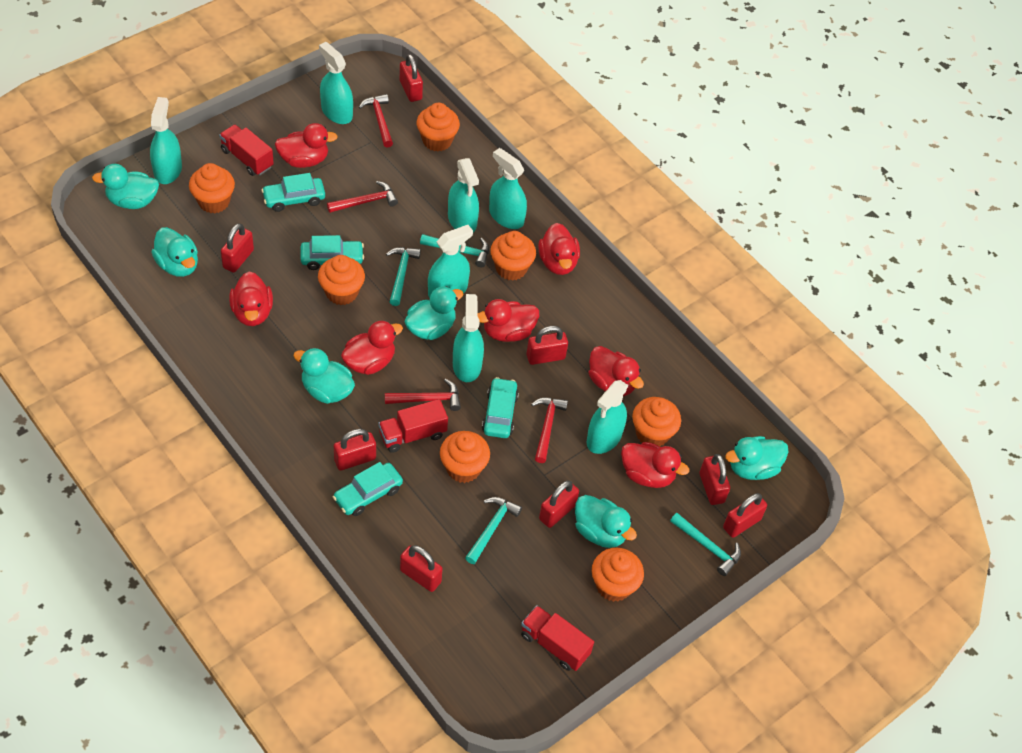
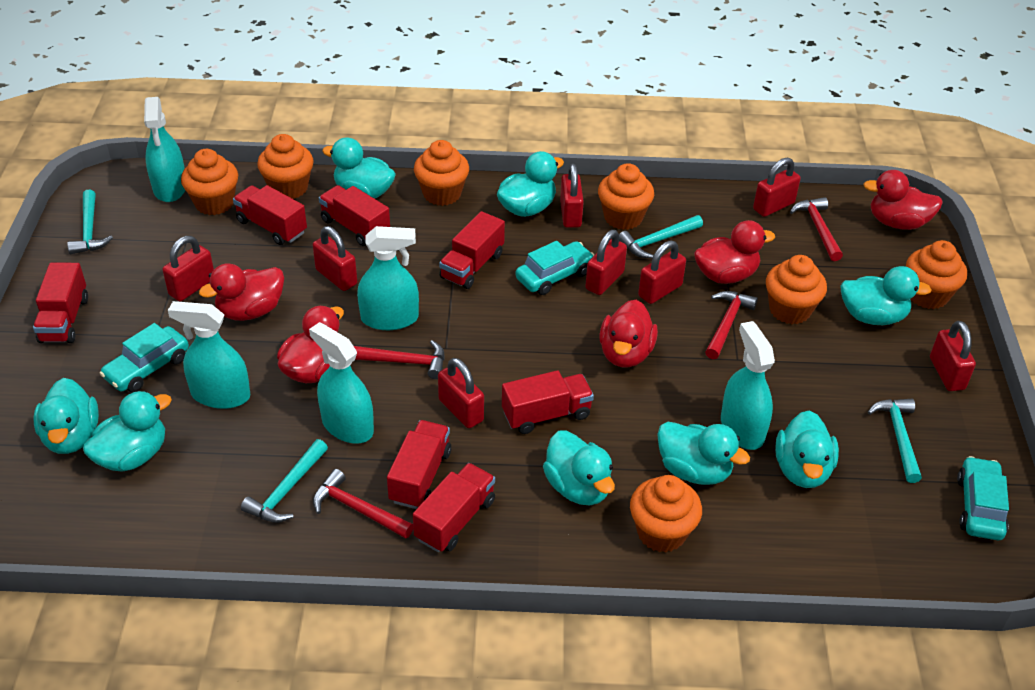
red duck: [229,271,273,326] [275,123,338,168] [341,320,403,375] [477,299,539,342] [538,223,580,275] [589,346,644,396] [621,442,689,488] = 7 -> [199,263,284,321] [277,306,344,383] [599,300,658,368] [694,220,775,284] [863,170,943,230] = 5
red truck: [219,125,274,176] [379,399,448,453] [521,605,594,671] = 3 -> [33,262,88,343] [233,185,307,245] [319,185,390,246] [387,420,451,509] [413,463,495,552] [439,211,505,289] [502,370,594,434] = 7
turquoise car: [261,173,325,212] [300,235,364,270] [333,462,403,516] [482,377,519,438] = 4 -> [99,323,189,392] [516,241,594,295] [957,456,1009,540] = 3
turquoise duck: [92,164,159,209] [151,227,198,277] [293,348,355,404] [405,286,463,340] [575,495,637,548] [725,436,788,480] = 6 -> [34,378,99,454] [83,391,172,472] [322,137,396,199] [497,151,564,217] [543,431,615,505] [657,422,750,485] [775,410,839,488] [840,266,931,325] = 8
turquoise spray bottle: [150,97,182,184] [319,42,353,124] [428,225,473,298] [448,158,479,232] [453,294,484,382] [489,148,527,229] [587,380,628,454] = 7 -> [144,97,185,202] [168,301,251,409] [309,322,374,444] [357,226,419,330] [721,321,775,450] = 5

